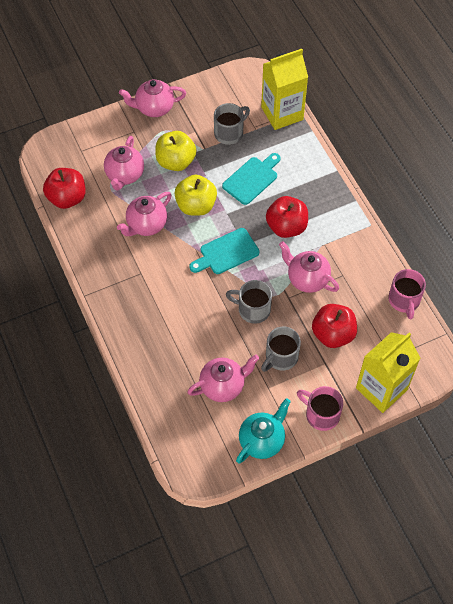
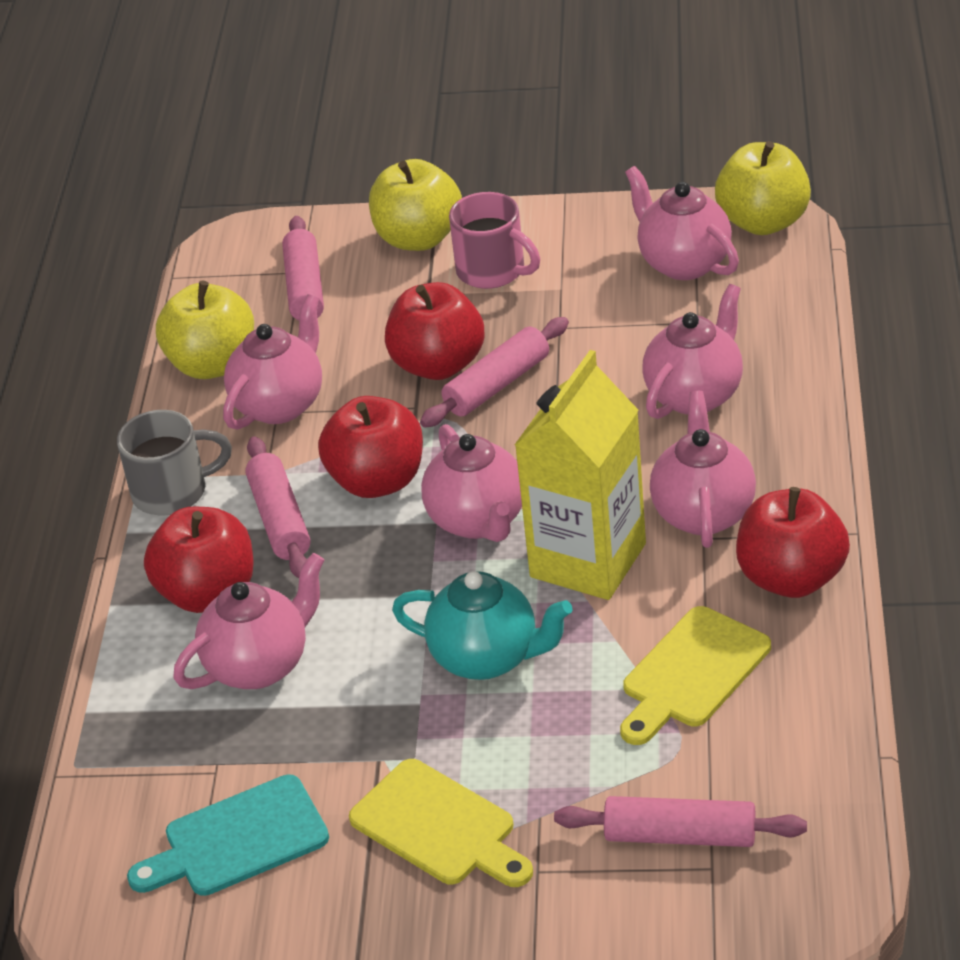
grey mug: [214,103,250,145] [226,280,272,324] [261,327,301,372] = 3 -> [117,410,232,515] = 1
pink mug: [297,386,343,431] [388,269,426,319] = 2 -> [449,192,540,289] = 1
pink rolling pin: none = 0 -> [245,436,311,578] [282,216,324,320] [420,317,569,428] [554,796,807,847] = 4
pink teapot: [104,136,144,191] [117,192,172,236] [119,79,186,117] [187,355,259,402] [279,241,339,293] = 5 -> [173,553,324,689] [223,294,322,430] [421,424,522,542] [625,166,739,280] [643,284,743,419] [650,391,756,548] = 6
red apple: [43,168,86,209] [266,196,308,238] [312,304,357,348] = 3 -> [144,507,254,613] [318,396,423,498] [385,282,485,380] [736,487,850,598] = 4
turquoise cutting board: [189,228,259,274] [222,153,281,205] = 2 -> [127,774,329,896] = 1
yellow apple: [155,131,197,171] [175,175,217,216] = 2 -> [156,281,254,379] [369,159,462,251] [715,141,811,235] = 3
yellow carton: [261,49,308,130] [356,332,421,413] = 2 -> [515,350,646,600] = 1
yellow cutting board: none = 0 -> [349,759,533,887] [620,606,771,745] = 2

